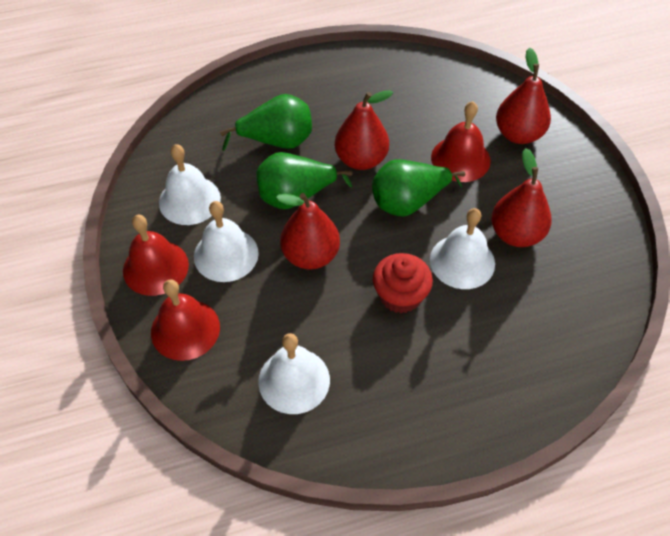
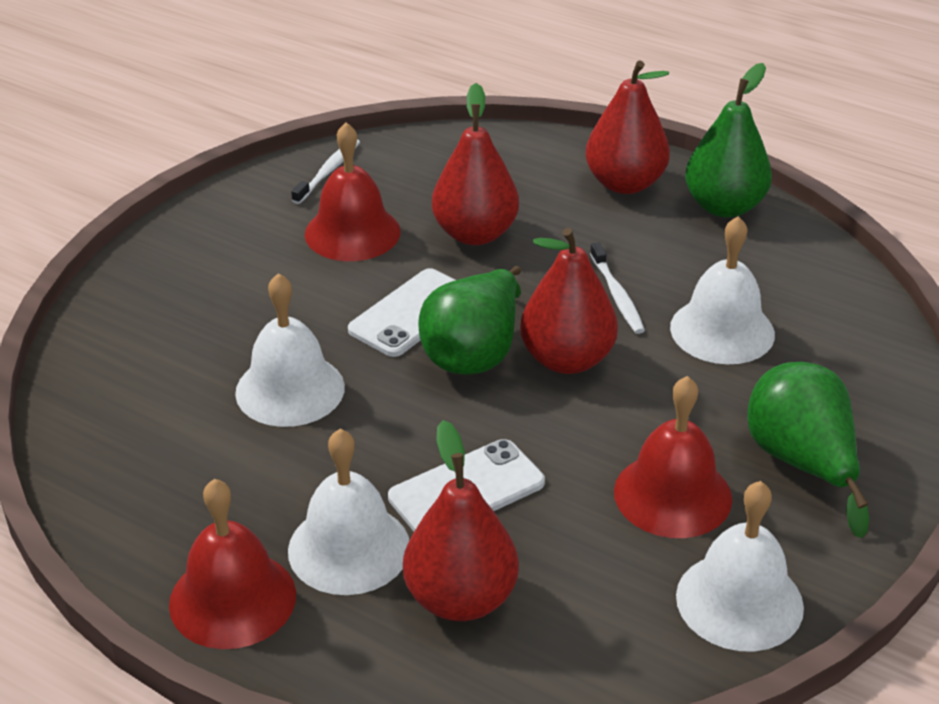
red cupcake: [373,253,433,313] = 1 -> none = 0
white phone: none = 0 -> [348,268,455,357] [388,439,545,531] = 2
white toothbrush: none = 0 -> [291,139,360,204] [590,242,645,334] = 2

